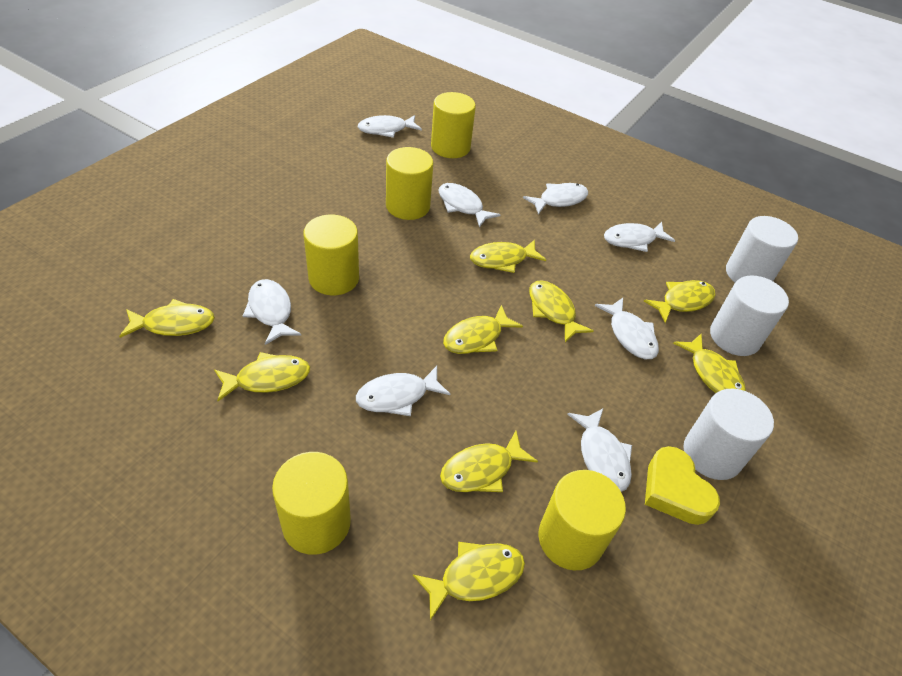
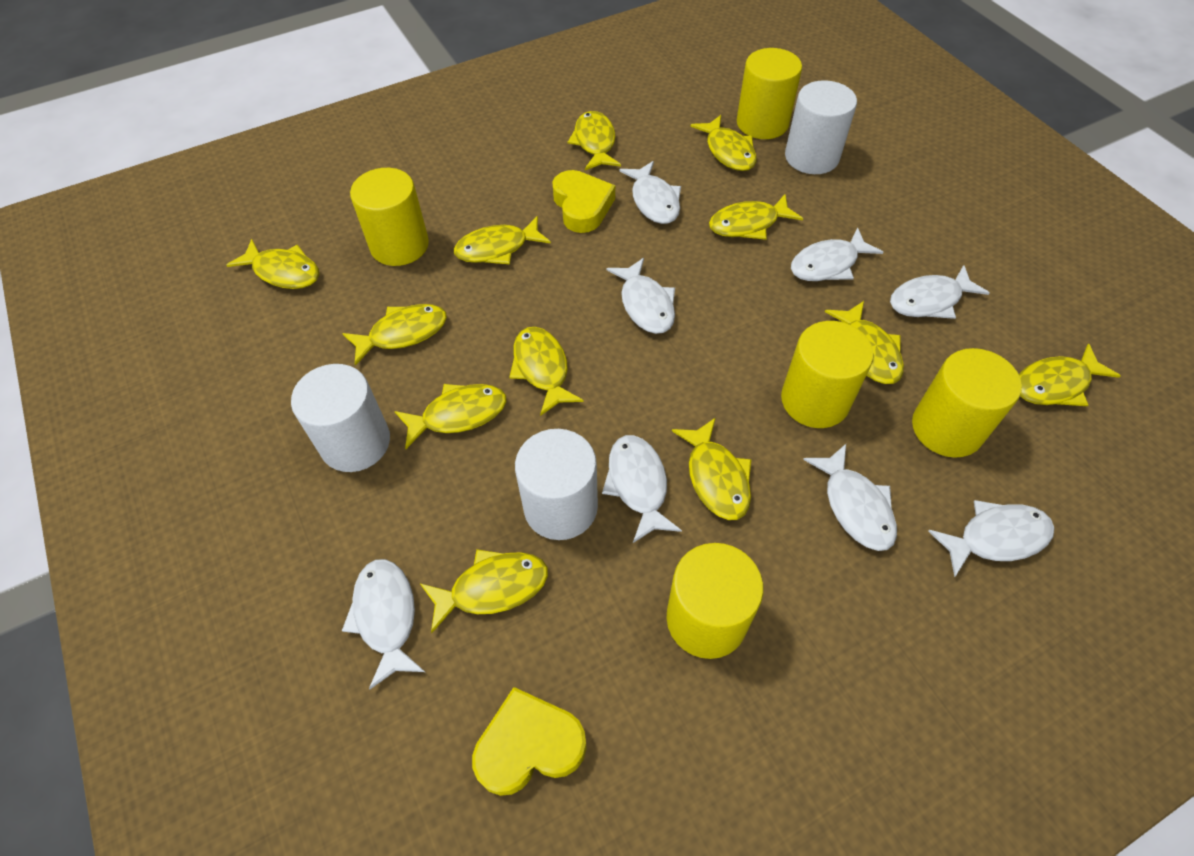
yellow fish: [119,299,215,338] [214,352,310,401] [413,542,525,621] [440,431,538,492] [443,305,523,354] [470,239,546,273] [529,280,594,342] [644,280,716,323] [673,334,746,393] = 9 -> [226,239,320,289] [342,304,447,366] [394,384,506,449] [420,549,548,633] [454,216,551,264] [509,327,584,416] [568,111,621,170] [672,418,752,520] [690,115,757,171] [709,194,803,240] [825,301,904,384] [1019,343,1121,406] = 12
yellow heart: [645,446,720,525] = 1 -> [472,687,587,796] [552,170,615,233] = 2

